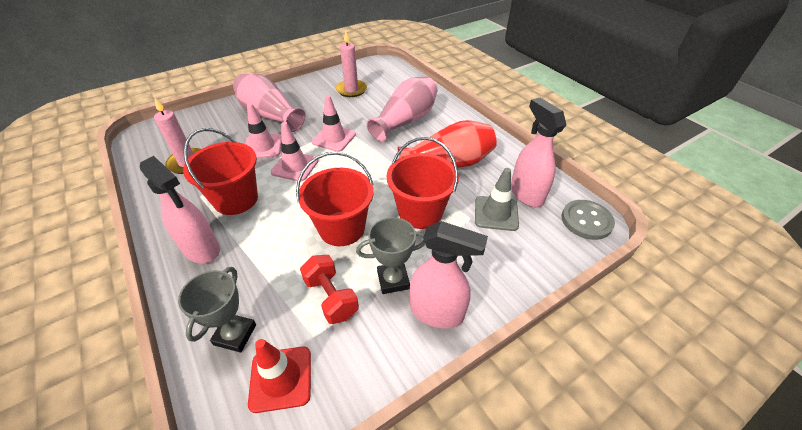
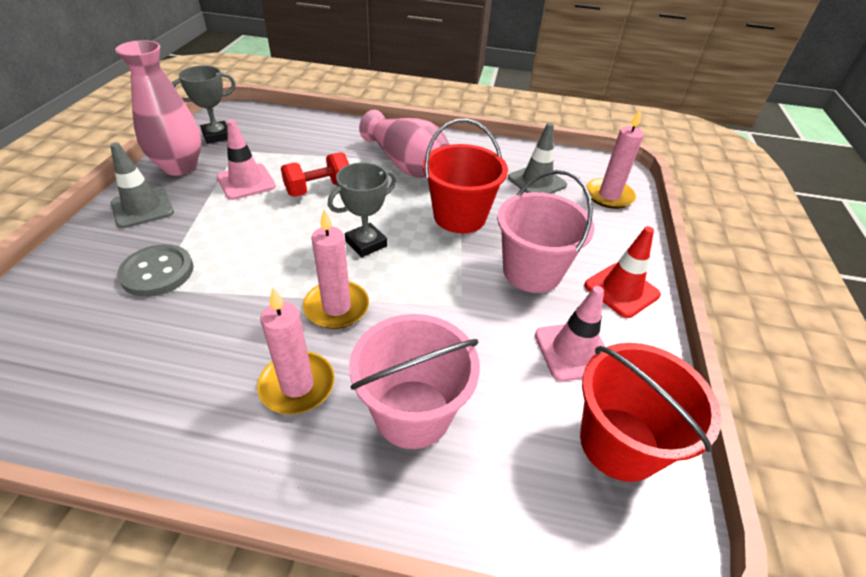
grey traffic cone: [475,168,519,231] = 1 -> [110,142,174,228] [508,122,567,194] = 2
pink bucket: none = 0 -> [349,314,480,449] [497,170,594,293] = 2
pink candle: [154,98,201,174] [336,31,367,97] = 2 -> [257,287,335,414] [303,209,369,329] [586,108,644,209] = 3
pink spray bottle: [140,156,220,264] [410,221,488,329] [511,98,566,207] = 3 -> none = 0
pink traffic cone: [245,103,281,158] [271,122,318,181] [312,95,356,152] = 3 -> [217,119,276,200] [535,286,605,381] = 2
red bucket: [183,128,258,215] [296,152,374,246] [387,137,459,229] = 3 -> [423,119,508,233] [580,343,722,482] = 2
red vase: [398,120,497,167] = 1 -> none = 0

